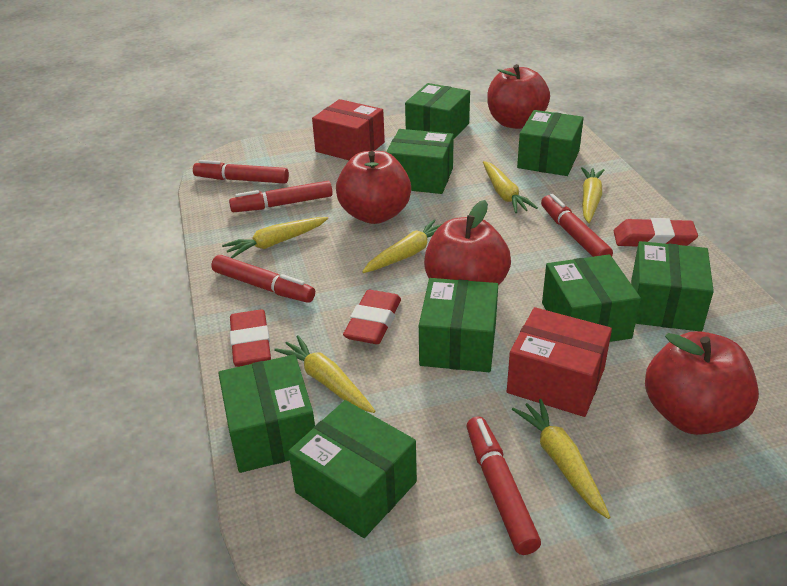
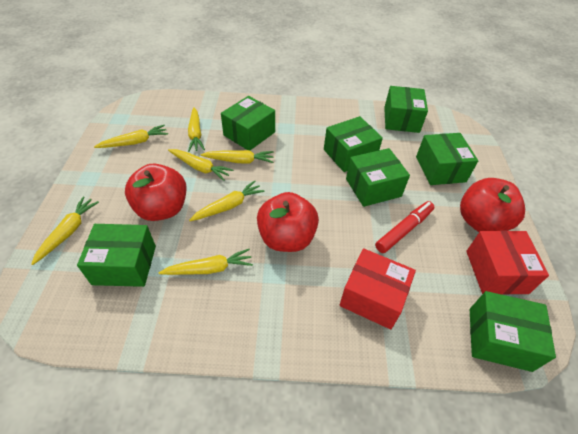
green box: [218,354,315,473] [288,400,417,538] [386,129,454,194] [405,83,470,139] [419,278,498,372] [517,110,584,176] [542,255,641,342] [631,241,714,332] = 8 -> [77,224,156,287] [221,96,275,150] [324,116,383,172] [346,148,410,207] [384,86,428,133] [416,133,478,185] [470,291,556,372] = 7
red apple: [336,151,411,224] [424,200,511,285] [487,64,550,129] [645,331,759,435] = 4 -> [125,164,186,221] [257,192,319,252] [460,178,525,232] = 3
red eraser: [230,309,271,367] [343,290,401,344] [614,218,698,247] = 3 -> none = 0
red marker: [193,160,289,184] [211,255,315,303] [229,181,333,212] [466,416,541,555] [541,194,613,257] = 5 -> [375,201,434,253] = 1
yellow carrot: [222,217,328,258] [274,335,375,413] [362,219,442,273] [483,161,538,213] [512,399,610,519] [581,167,604,223] = 6 -> [31,197,99,265] [94,125,168,148] [158,249,253,275] [168,149,233,181] [188,107,205,152] [189,181,265,221] [201,150,274,164] = 7

